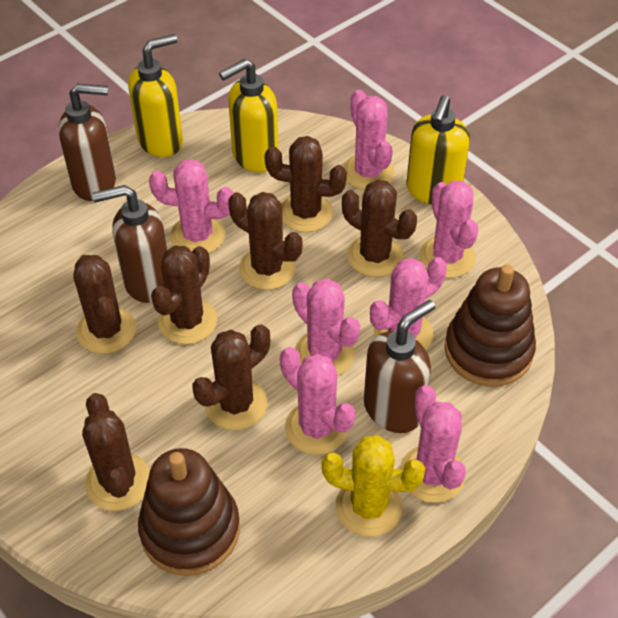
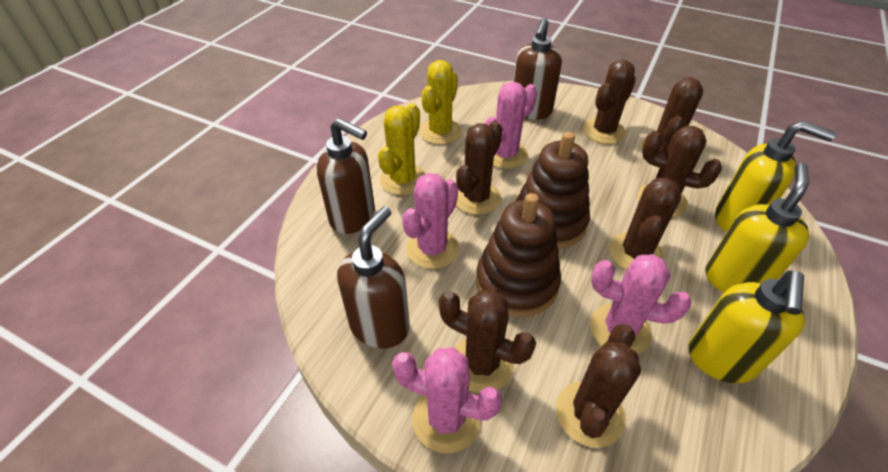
pink cactus: [149,159,233,253] [280,347,355,455] [292,279,360,376] [343,90,395,190] [370,257,447,350] [400,385,466,503] [419,180,478,278] = 7 -> [392,347,502,454] [402,173,459,269] [484,82,537,169] [590,254,691,354] = 4
yellow cactus: [321,435,425,537] = 1 -> [378,103,425,195] [419,60,462,145] = 2

